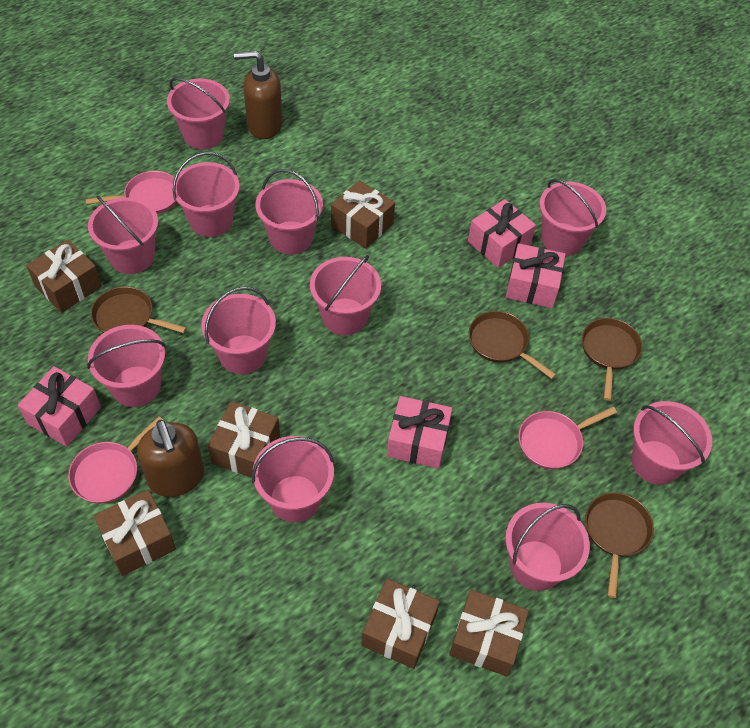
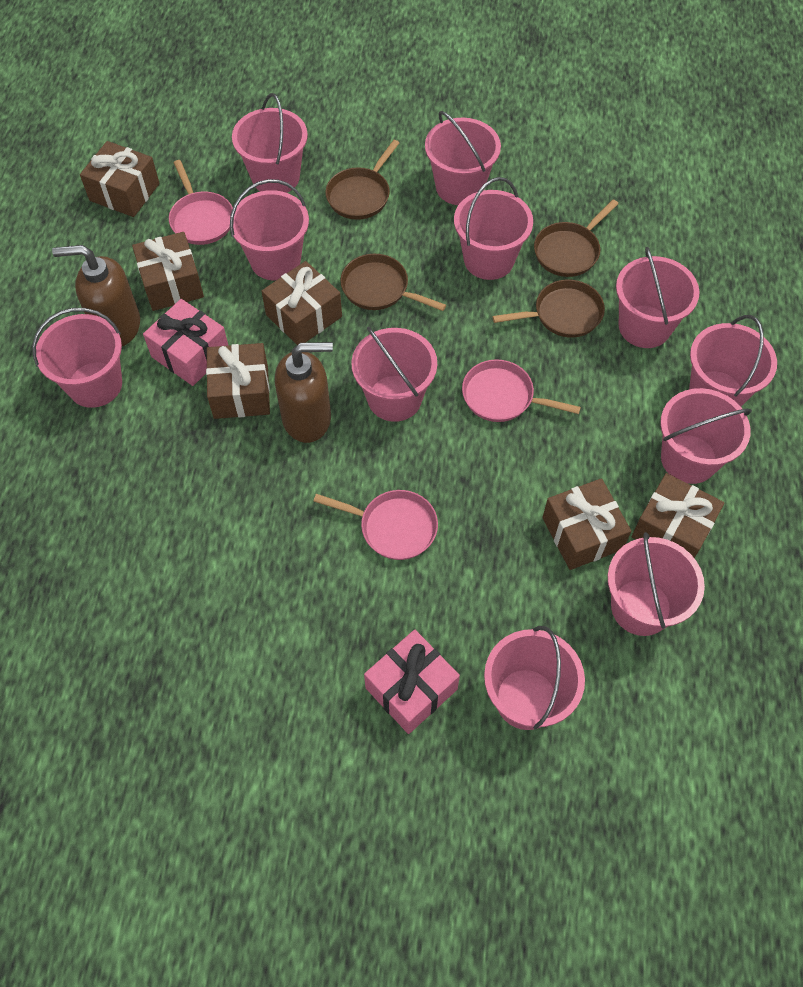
pink gift: [18,366,101,447] [387,396,452,469] [468,199,536,268] [506,243,565,308] = 4 -> [143,299,229,386] [364,630,460,734] = 2

